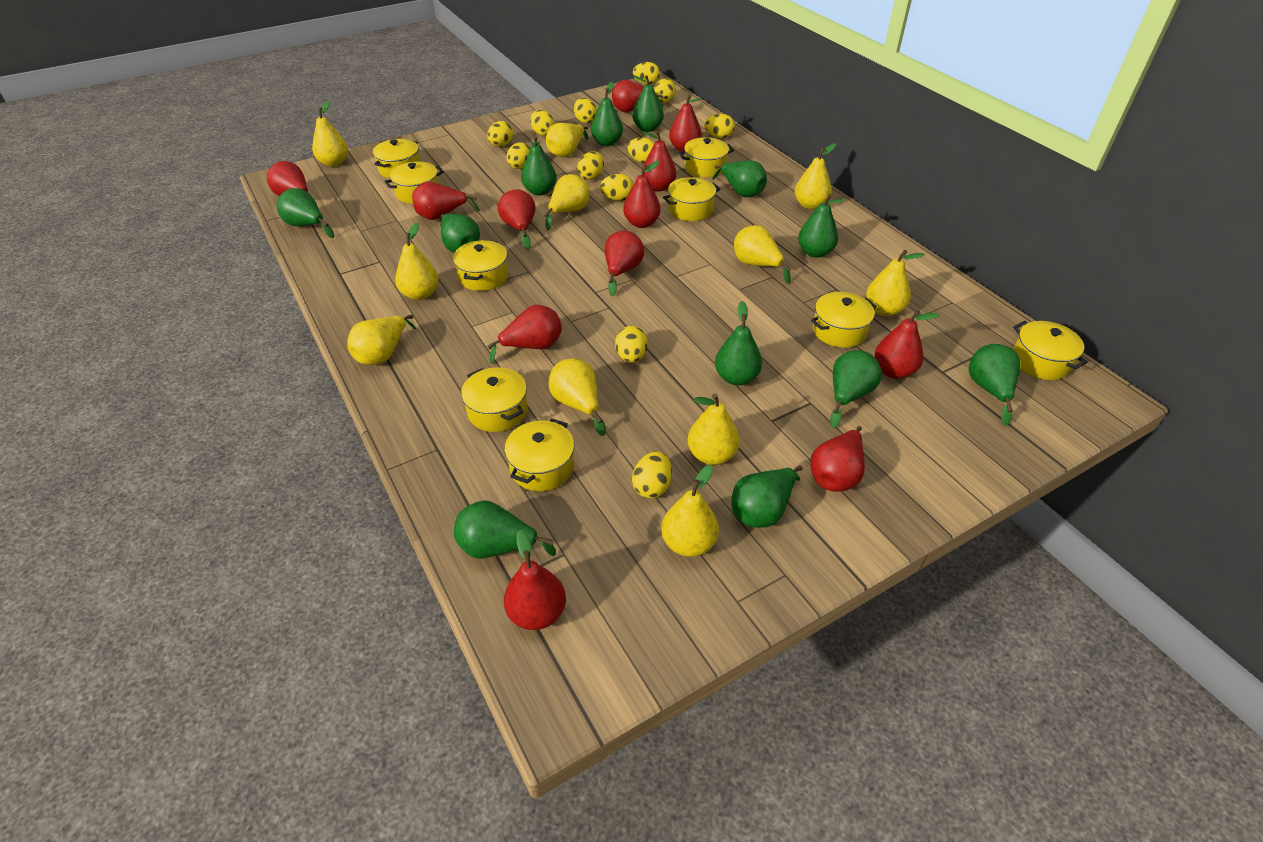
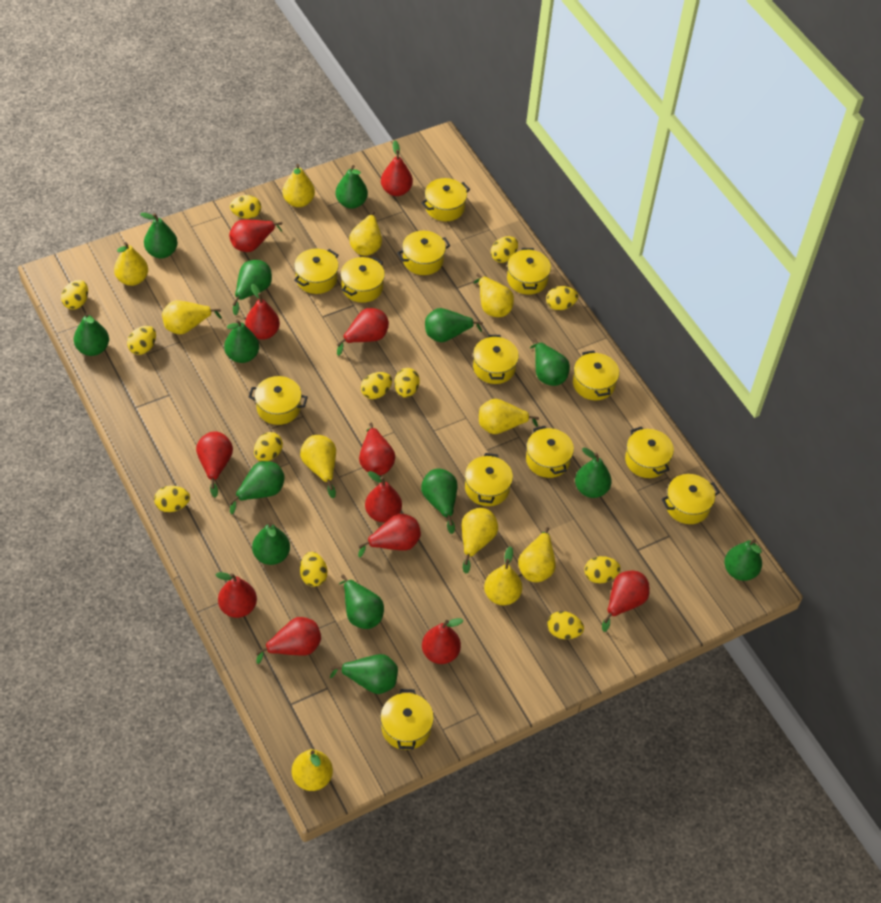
green pear: [277,188,334,238] [440,213,480,253] [454,500,556,559] [521,136,557,196] [591,82,623,146] [632,75,664,132] [712,161,767,197] [715,301,762,385] [731,466,803,528] [798,194,845,258] [830,350,882,428] [969,344,1021,426] = 12 -> [74,312,109,356] [140,213,178,259] [224,319,259,363] [229,461,285,514] [232,260,272,315] [252,523,290,565] [330,654,398,694] [335,165,368,209] [339,575,384,629] [421,469,457,534] [425,308,483,342] [530,338,570,386] [575,447,612,498] [724,539,762,581] = 14
yellow pot: [373,139,420,178] [384,161,444,204] [453,240,508,291] [461,367,528,432] [504,418,574,491] [663,177,720,221] [679,137,734,178] [811,292,877,348] [1013,321,1088,380] = 9 -> [249,376,308,425] [294,249,339,294] [340,257,385,303] [380,689,434,750] [397,231,451,275] [421,178,470,221] [465,453,513,506] [473,335,519,384] [507,248,551,295] [526,426,574,478] [573,350,619,400] [625,426,674,478] [661,474,720,524] = 13

